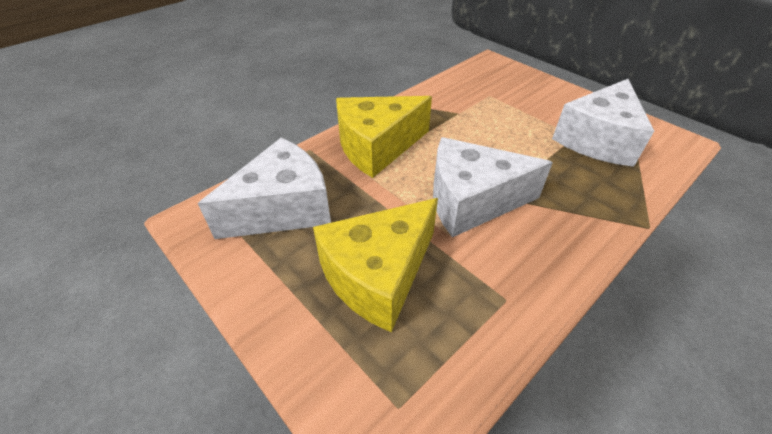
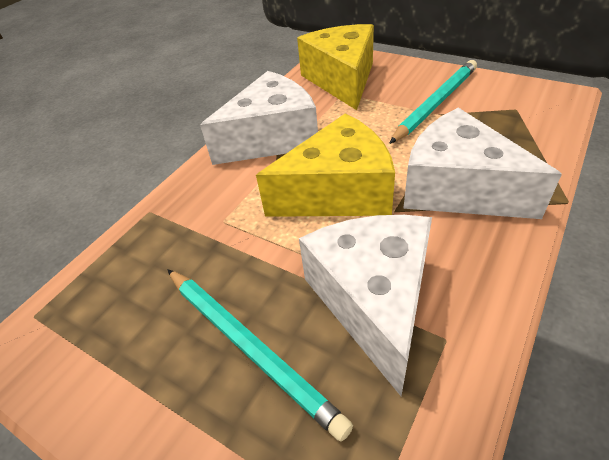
turquoise pencil: none = 0 -> [167,269,353,442] [389,60,477,144] = 2

